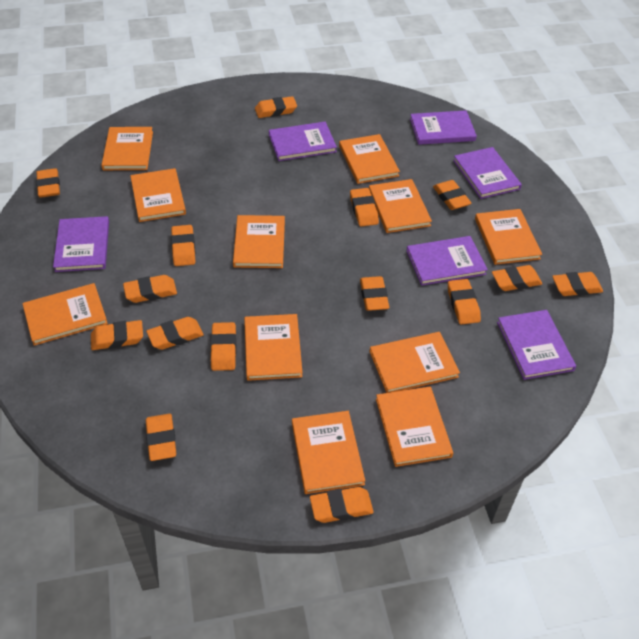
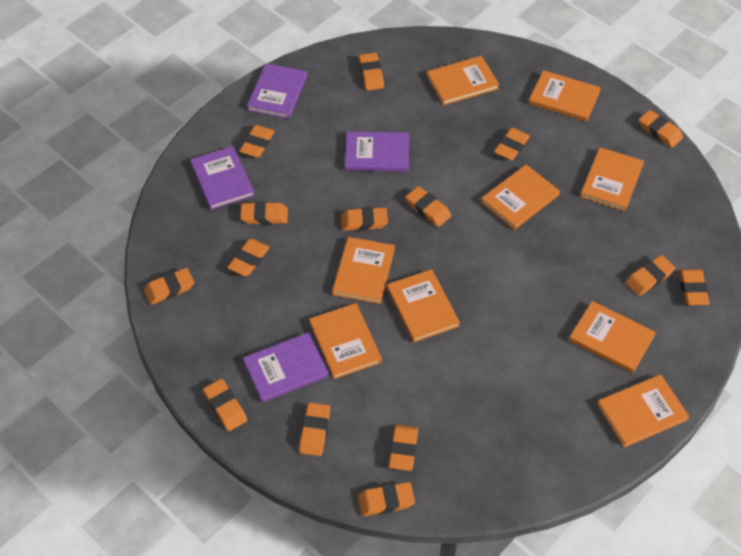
orange book: [22,283,108,346] [101,127,153,170] [130,168,186,222] [233,215,285,268] [244,314,302,381] [292,411,365,494] [339,134,400,184] [369,179,432,233] [370,332,460,393] [376,387,453,467] [475,209,542,265] = 11 -> [309,303,382,379] [332,237,395,304] [387,269,460,342] [427,56,499,105] [481,164,560,230] [528,70,601,122] [569,301,656,373] [580,147,644,211] [597,374,689,448] = 9
purple book: [53,216,109,272] [269,122,337,161] [407,236,488,286] [410,110,477,145] [453,147,522,199] [497,310,576,380] = 6 -> [190,146,255,210] [243,332,329,402] [247,63,307,119] [345,131,409,172] = 4

